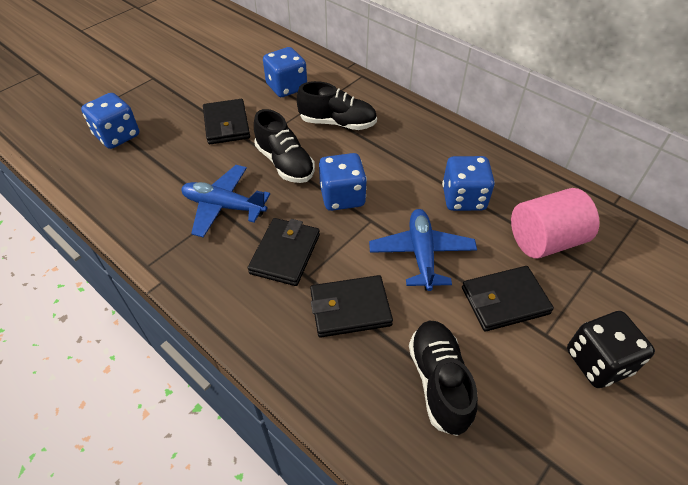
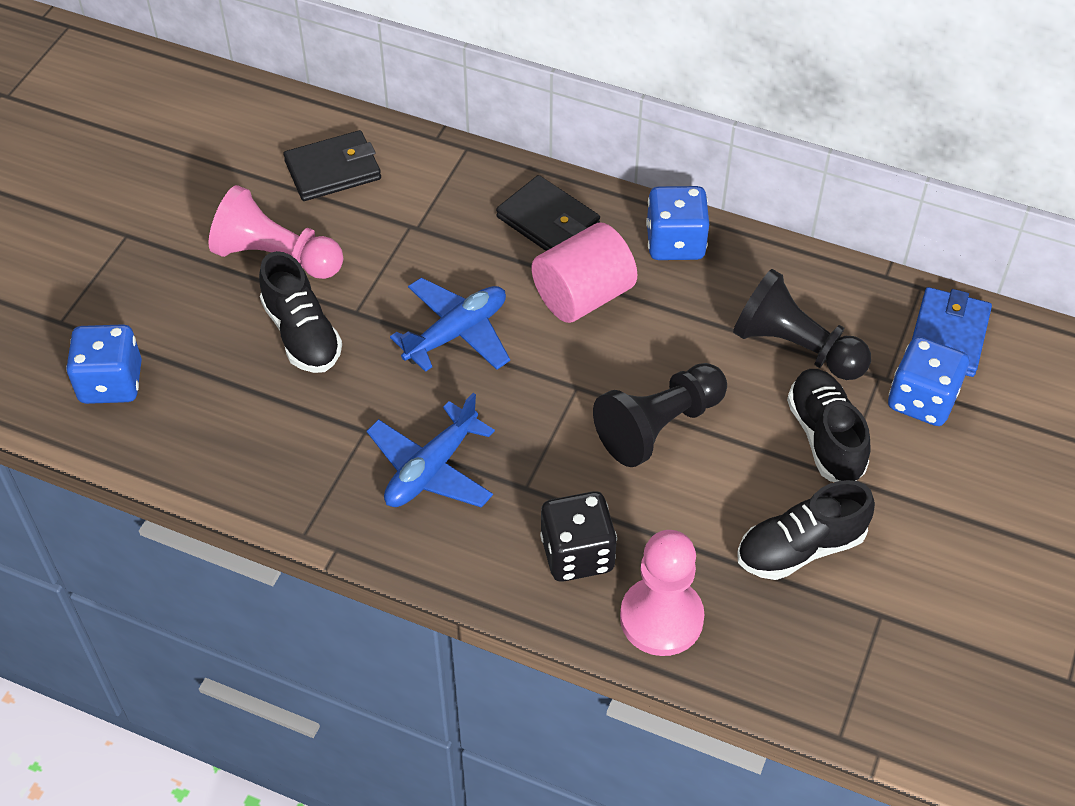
black pawn: none = 0 -> [593,363,727,467] [733,269,871,380] = 2
black wallet: [203,99,250,144] [248,218,320,286] [310,275,393,337] [462,266,554,331] = 4 -> [283,130,381,201] [496,175,600,251] = 2
blue dice: [81,93,139,149] [263,47,307,97] [319,153,367,211] [442,156,495,211] = 4 -> [66,324,142,404] [646,186,709,260] [888,336,969,426] = 3
blue wallet: none = 0 -> [912,287,992,377] = 1
pink pawn: none = 0 -> [209,185,343,279] [620,530,705,656] = 2

